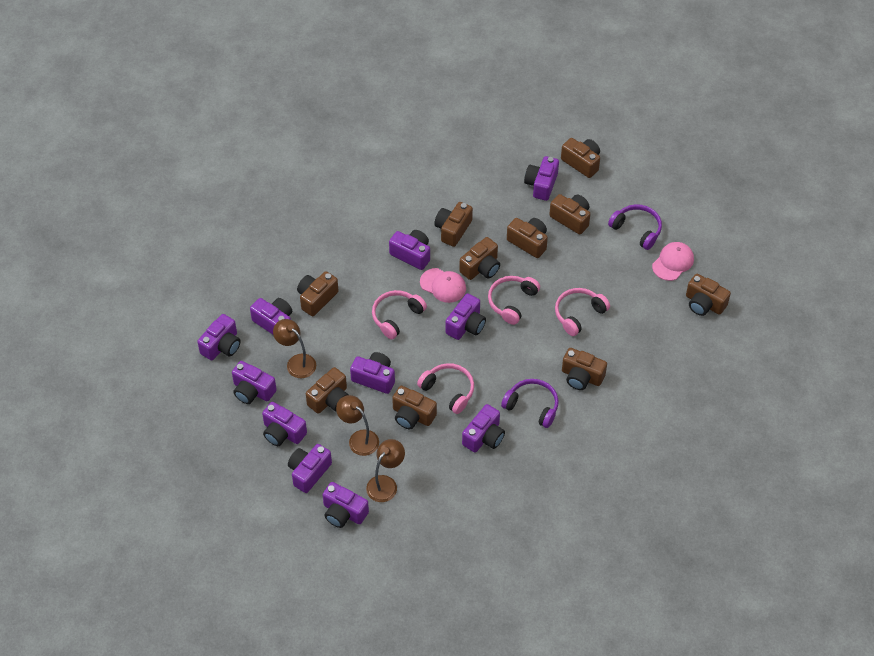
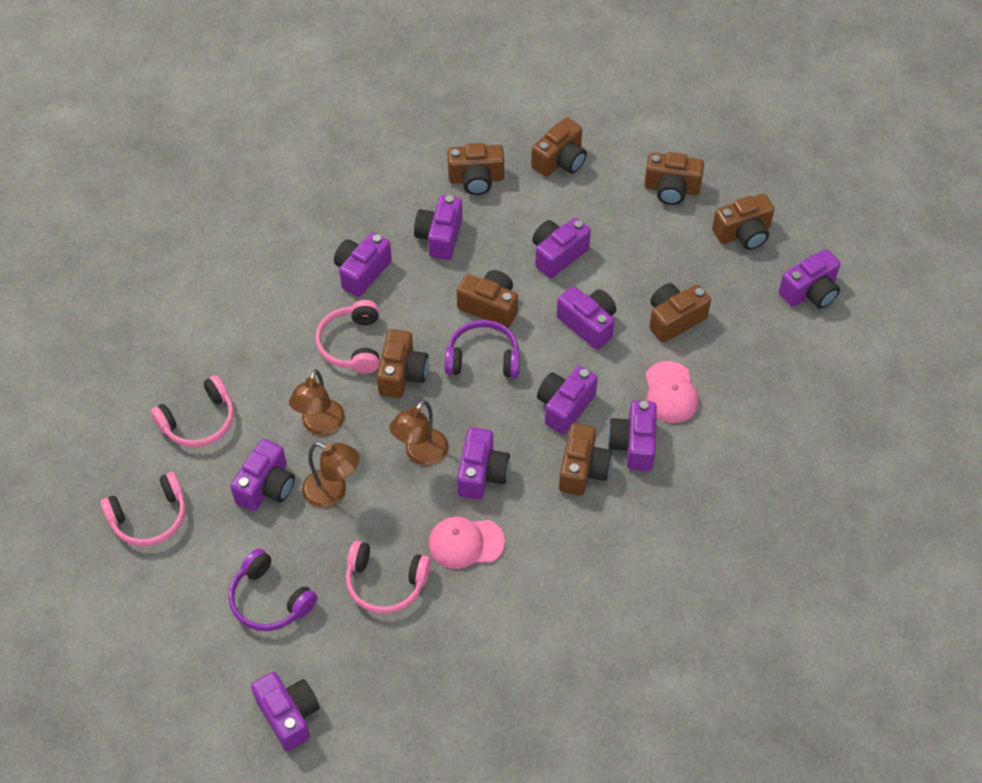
brown camera: [297,271,339,316] [306,367,349,414] [392,386,437,429] [434,202,473,247] [459,237,500,280] [507,218,548,258] [549,194,590,235] [561,138,600,178] [562,348,607,390] [686,274,731,316] = 10 -> [377,329,429,398] [447,143,504,195] [457,270,518,328] [531,118,587,177] [559,423,612,496] [644,152,704,205] [649,283,711,343] [712,193,775,250] = 8
purple camera: [197,314,241,360] [232,361,277,404] [250,298,292,335] [262,402,307,446] [288,444,332,493] [322,482,369,528] [350,352,395,394] [389,230,430,270] [445,293,486,340] [462,404,505,452] [524,156,559,201] = 11 -> [230,439,295,511] [251,672,320,751] [334,232,392,297] [414,195,463,260] [457,427,510,500] [532,218,591,278] [537,366,598,434] [557,286,616,350] [608,400,657,471] [779,249,841,309] = 10

